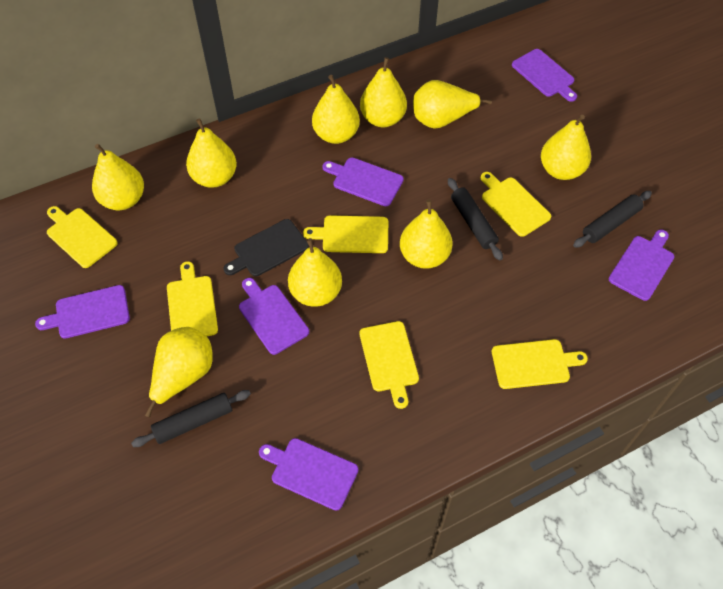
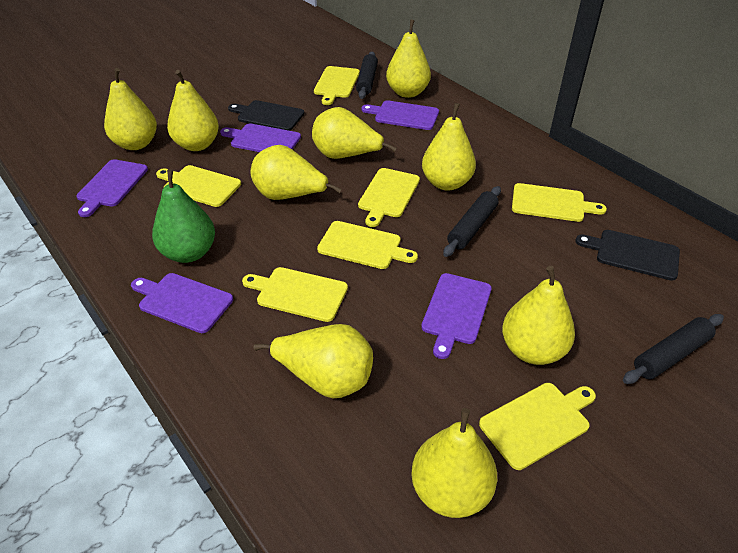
black cutting board: [224,219,309,277] = 1 -> [228,100,305,131] [575,230,680,281] = 2
green pear: none = 0 -> [152,169,215,263] = 1
purple cutting board: [35,285,130,339] [239,278,309,355] [259,438,359,510] [322,157,404,206] [512,49,577,102] [609,230,674,301] = 6 -> [76,159,148,217] [131,273,233,333] [220,123,301,152] [361,100,439,130] [421,273,491,359] = 5
yellow cutting board: [47,206,118,268] [167,261,218,337] [303,215,388,253] [360,321,419,409] [481,172,551,237] [492,339,588,389] = 6 -> [156,165,241,207] [242,267,348,322] [314,66,360,105] [317,221,418,269] [358,168,420,227] [479,383,596,470] [512,183,607,222] = 7

